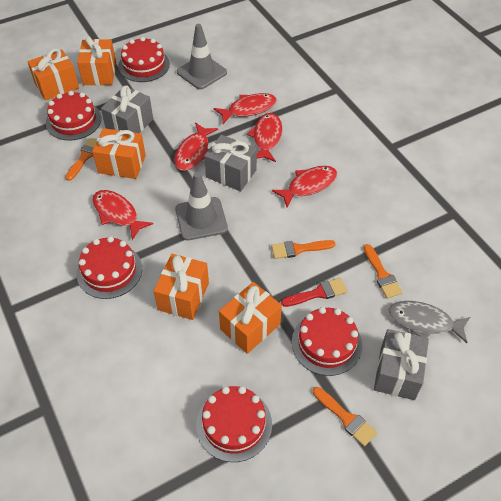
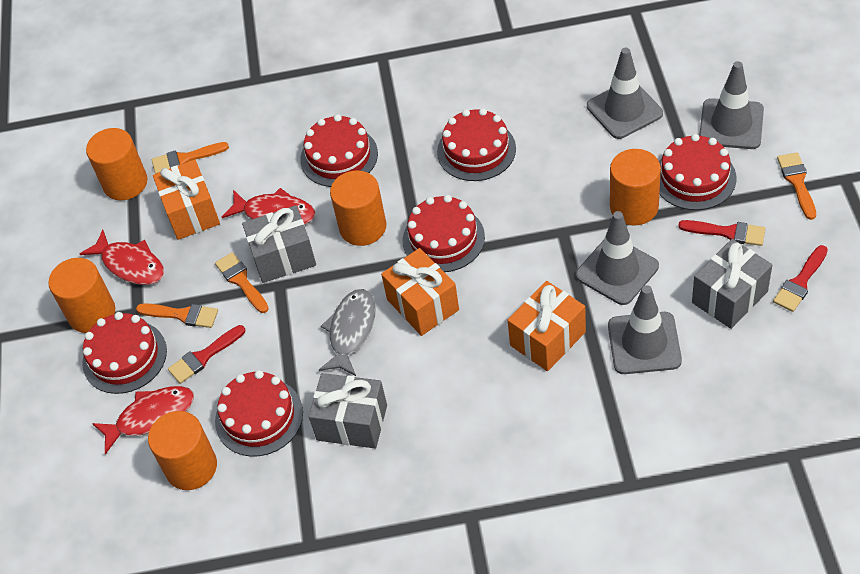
grey traffic cone: [175,172,228,240] [177,24,227,89] = 2 -> [576,211,659,305] [587,48,663,139] [608,285,682,374] [699,61,764,149] = 4
orange cylinder: none = 0 -> [48,258,115,333] [86,128,147,200] [148,411,217,490] [330,170,386,246] [610,149,661,225] = 5
orange gift: [28,48,79,101] [77,36,116,85] [92,128,146,179] [154,254,209,320] [219,282,282,354] = 5 -> [153,160,220,240] [381,248,459,336] [508,281,586,371] = 3
red brush: [281,278,347,307] = 1 -> [168,325,245,384] [678,220,766,246] [773,245,828,312] = 3
red cake: [46,91,101,141] [76,236,142,299] [118,37,170,82] [196,386,272,462] [292,307,362,376] = 5 -> [82,312,167,394] [215,370,303,457] [300,114,378,187] [403,195,485,272] [437,108,516,181] [659,134,736,210] = 6
red fish: [92,190,153,240] [174,123,218,171] [214,93,277,124] [247,113,282,162] [272,166,337,207] = 5 -> [80,229,164,285] [92,386,194,454] [222,188,315,224] = 3

